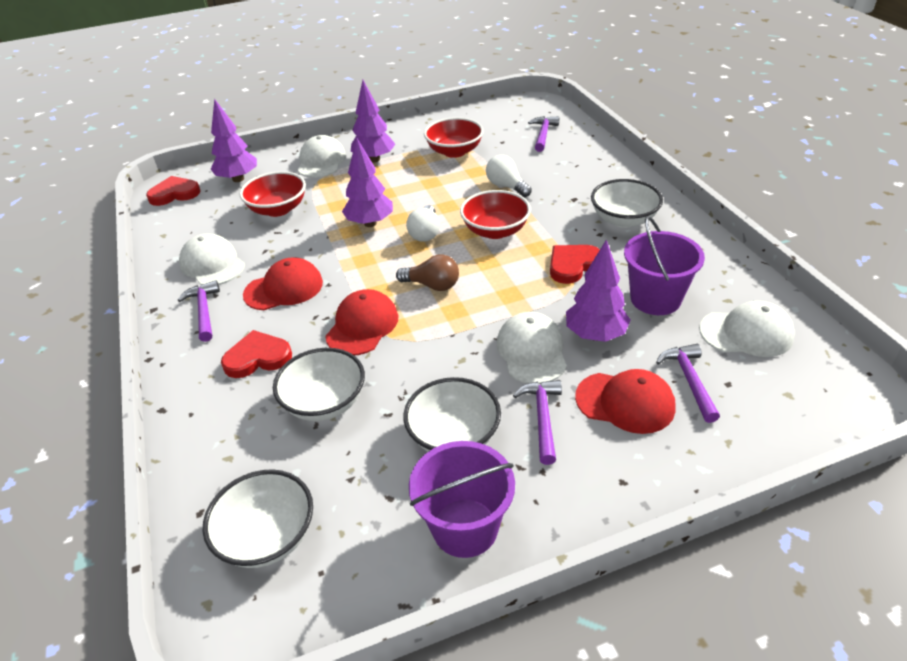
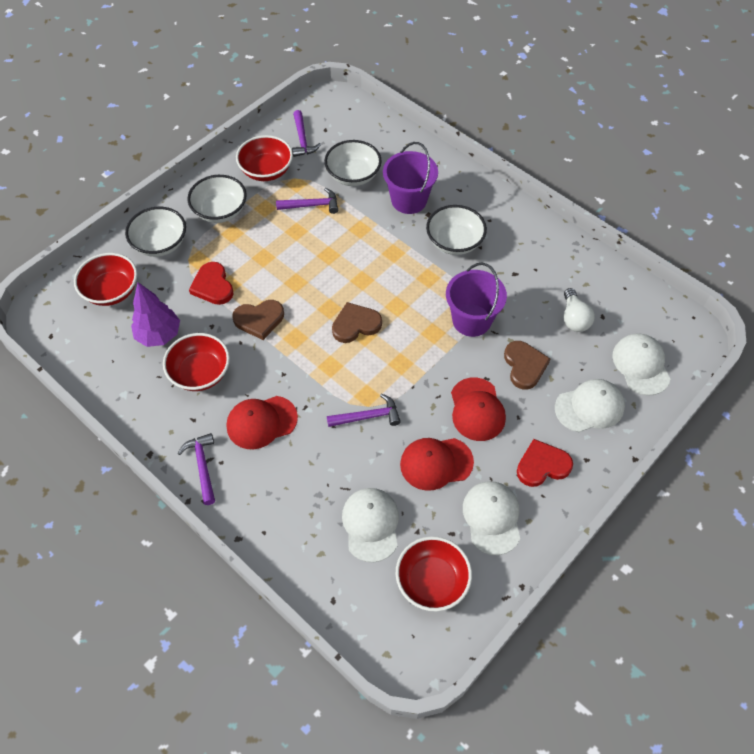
brown heart: none = 0 -> [232,300,284,340] [332,302,382,343] [504,341,550,390] = 3
brown light bulb: [396,254,459,291] = 1 -> none = 0
purple tree: [211,99,257,182] [342,137,393,227] [351,80,395,163] [566,240,630,342] = 4 -> [131,282,180,347] = 1
red bowl: [239,171,306,217] [424,117,484,158] [460,190,531,239] = 3 -> [74,253,137,306] [163,333,230,391] [236,135,293,181] [396,536,472,611] = 4
red heart: [146,176,201,206] [221,330,292,378] [550,245,600,284] = 3 -> [189,262,234,305] [517,439,573,487] = 2
white light bulb: [406,205,440,242] [486,155,532,197] = 2 -> [564,288,595,332] = 1

